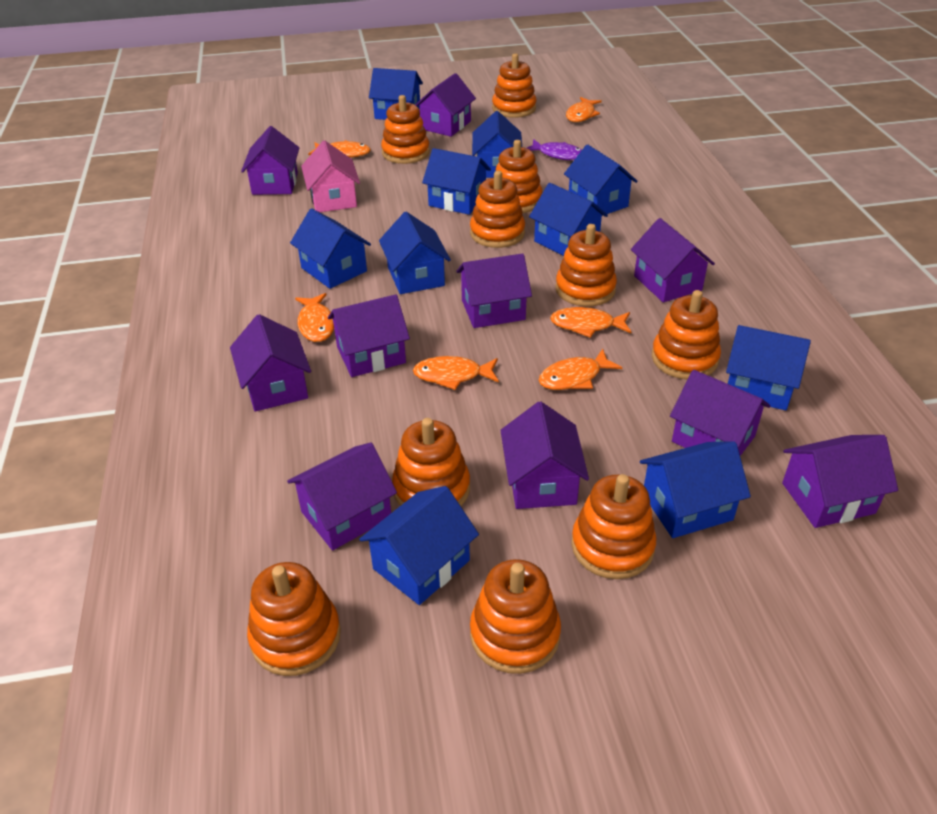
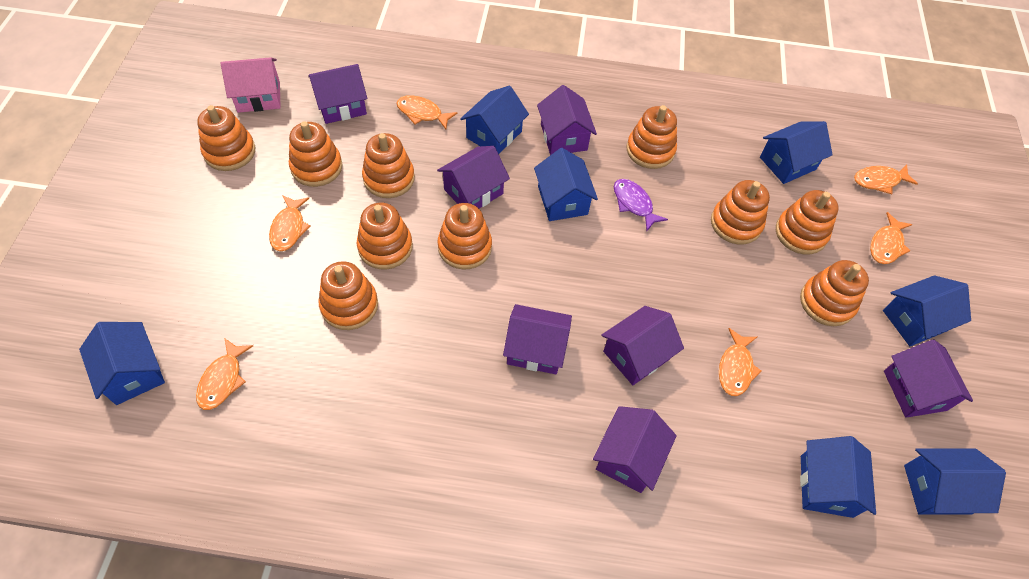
blue house: [290,208,371,289] [359,486,479,605] [369,68,423,120] [379,212,451,294] [422,148,491,215] [472,111,522,178] [529,183,608,256] [564,144,638,216] [640,441,751,538] [726,325,811,410] = 10 -> [79,322,165,405] [460,86,529,154] [534,148,598,221] [760,121,833,184] [800,436,876,518] [883,275,971,346] [904,448,1006,515] = 7
purple house: [230,314,311,411] [241,126,299,195] [287,442,397,550] [328,294,410,377] [415,73,476,137] [456,253,532,328] [500,401,589,509] [631,218,715,302] [670,370,771,456] [782,435,898,528] = 10 -> [308,64,367,124] [437,146,510,208] [503,304,572,374] [537,85,597,155] [593,406,677,493] [601,306,684,385] [884,340,973,418] = 7

